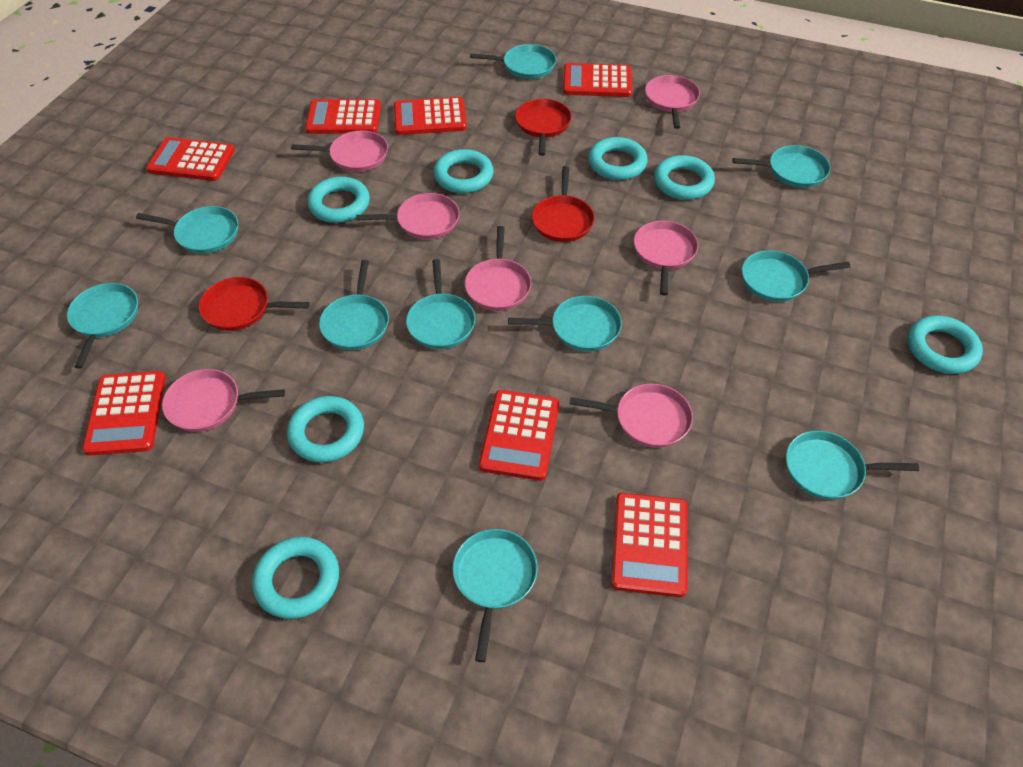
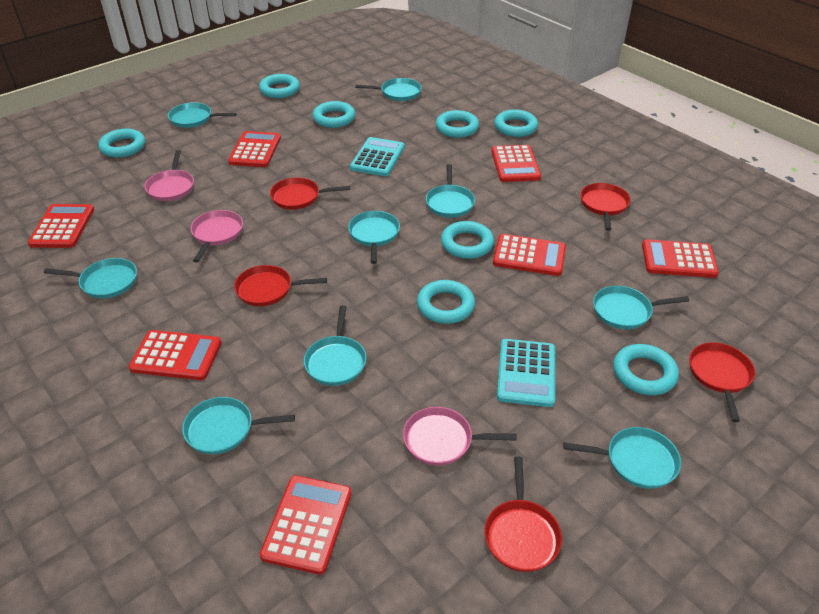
pink pan: [162,369,285,432] [291,131,388,172] [356,193,460,239] [465,226,532,311] [570,383,693,448] [634,221,698,295] [645,75,700,129] = 7 -> [144,150,194,201] [190,210,243,262] [403,407,517,466] = 3
red pan: [199,277,310,331] [515,99,572,156] [532,166,594,242] = 3 -> [234,265,327,306] [270,177,350,210] [484,457,562,572] [580,183,631,231] [689,342,755,422] = 5
turquoise calculator: none = 0 -> [350,137,405,176] [497,339,555,407] = 2
turquoise pan: [67,283,138,369] [136,206,239,254] [319,260,389,350] [406,259,475,349] [453,529,538,662] [470,44,556,79] [508,296,622,351] [732,145,830,188] [742,250,850,302] [786,431,919,500] = 10 -> [44,258,137,298] [168,102,236,128] [182,397,295,454] [304,306,366,386] [348,211,400,264] [355,78,422,101] [426,164,475,218] [563,427,681,489] [593,286,689,329] = 9
turquoise ring: [252,537,339,619] [287,396,364,463] [307,177,370,223] [434,149,494,193] [588,137,648,180] [654,155,715,200] [907,315,983,374] = 7 -> [98,129,145,158] [259,74,300,98] [313,101,355,128] [417,280,475,324] [436,110,479,138] [441,221,494,259] [495,110,538,137] [613,344,679,395] = 8

